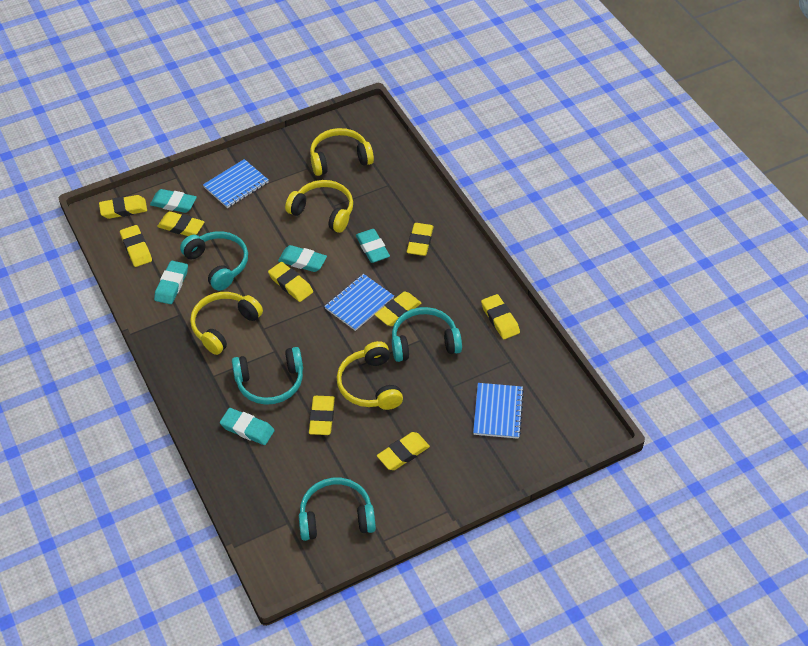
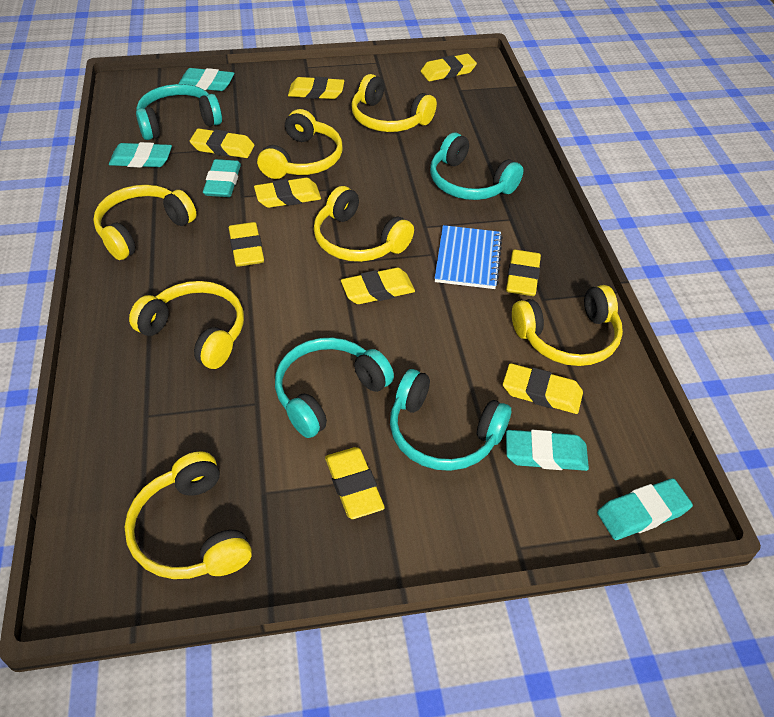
blue notebook: [203,159,268,208] [324,274,394,331] [473,383,524,439] = 3 -> [434,225,503,289] = 1
yellow headphones: [190,292,263,355] [285,180,353,233] [310,128,374,176] [337,341,403,410] = 4 -> [93,185,197,260] [124,451,252,579] [129,281,244,369] [257,109,343,179] [313,186,414,262] [351,74,437,132] [512,285,623,366] = 7

